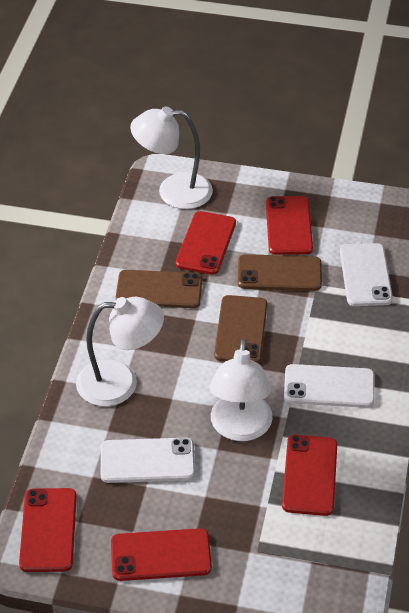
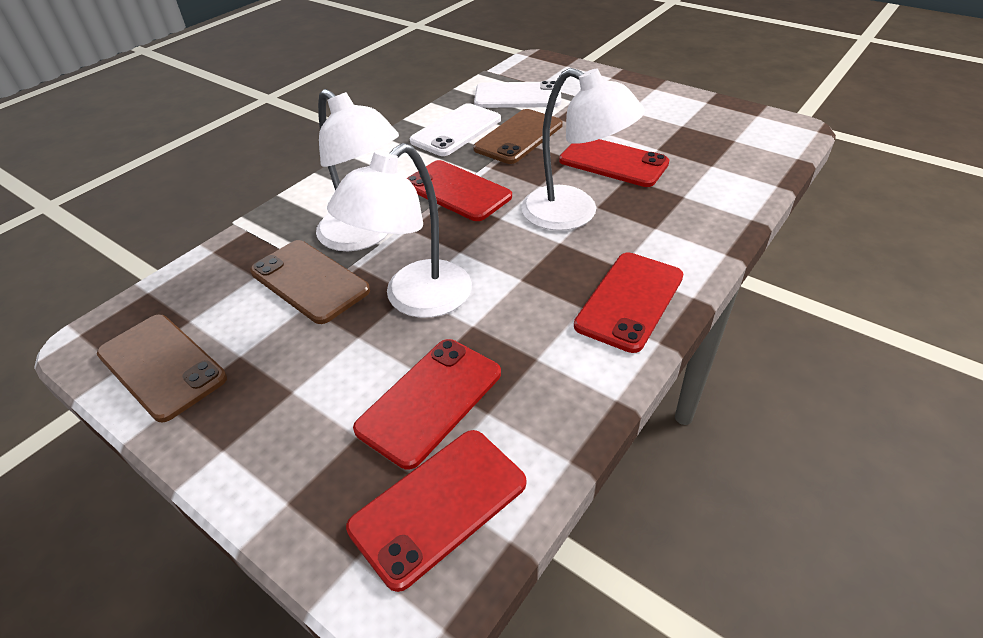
white phone: [101,438,195,483] [284,364,375,408] [340,243,393,306] = 3 -> [410,103,501,156] [474,81,561,108] = 2

